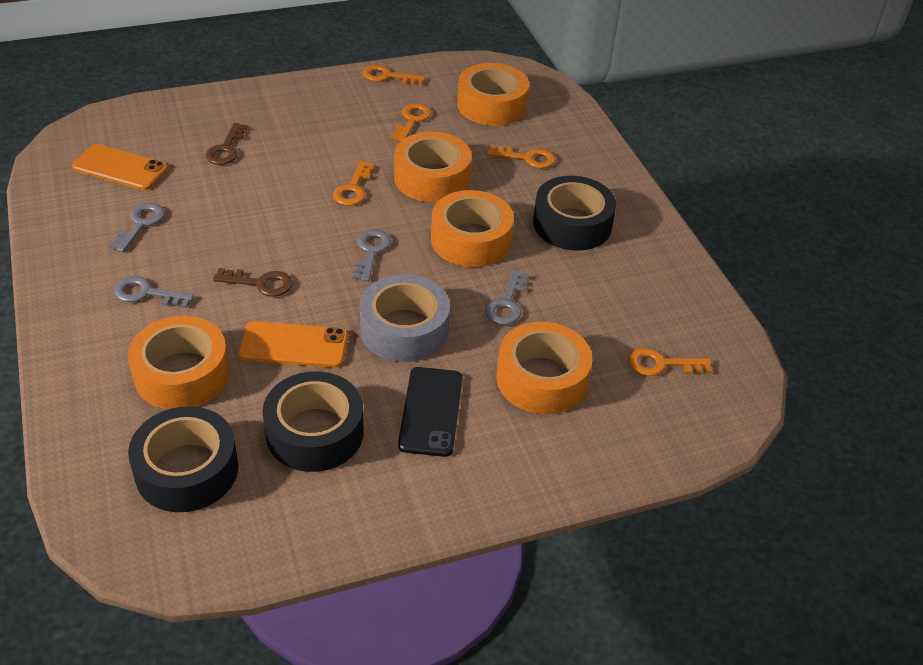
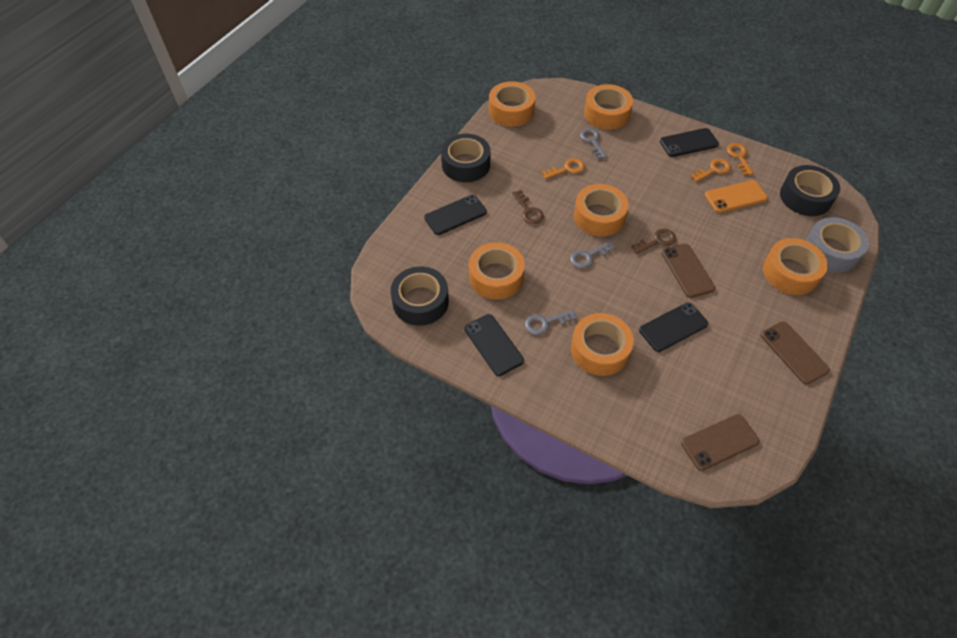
black phone: [398,367,463,457] = 1 -> [424,195,487,235] [465,314,524,376] [639,302,708,352] [660,128,719,157] = 4
brown phone: none = 0 -> [662,243,715,298] [681,414,760,471] [761,321,830,385] = 3
grey key: [109,203,165,252] [114,276,194,308] [353,229,391,282] [485,270,529,325] = 4 -> [525,310,576,335] [570,241,615,268] [580,128,607,159] = 3
orange key: [333,161,374,206] [363,65,425,85] [391,103,432,141] [487,145,555,169] [629,348,712,376] = 5 -> [542,158,585,179] [691,159,731,182] [727,143,754,175] = 3
orange phone: [72,144,168,190] [238,321,348,368] = 2 -> [705,180,768,213] = 1
orange tape: [128,316,230,409] [394,132,472,202] [431,190,514,267] [457,63,529,126] [496,322,592,414] = 5 -> [469,242,525,300] [489,81,535,126] [571,313,634,376] [574,184,629,236] [584,84,633,130] [763,238,828,295] = 6

